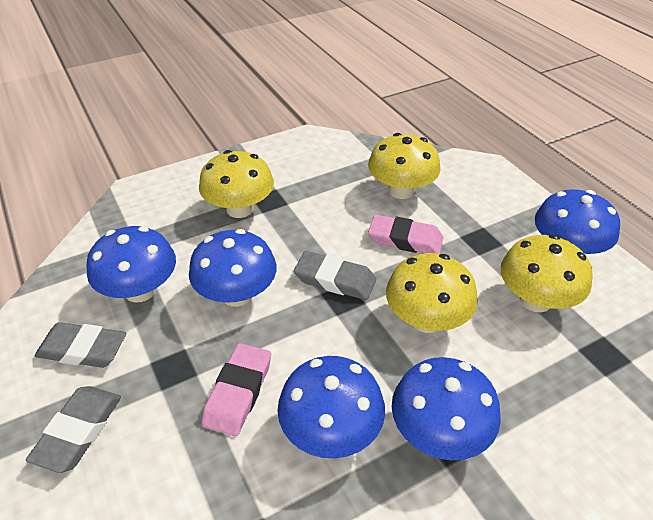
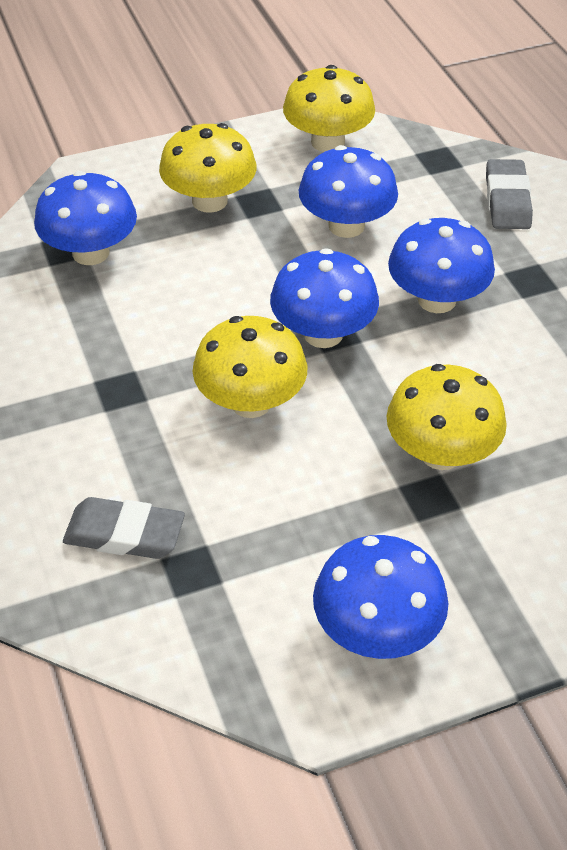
grey eraser: [26,386,121,473] [35,322,126,368] [294,251,376,300] = 3 -> [63,497,185,559] [486,159,533,229] = 2
pink eraser: [202,343,271,437] [368,215,443,254] = 2 -> none = 0

